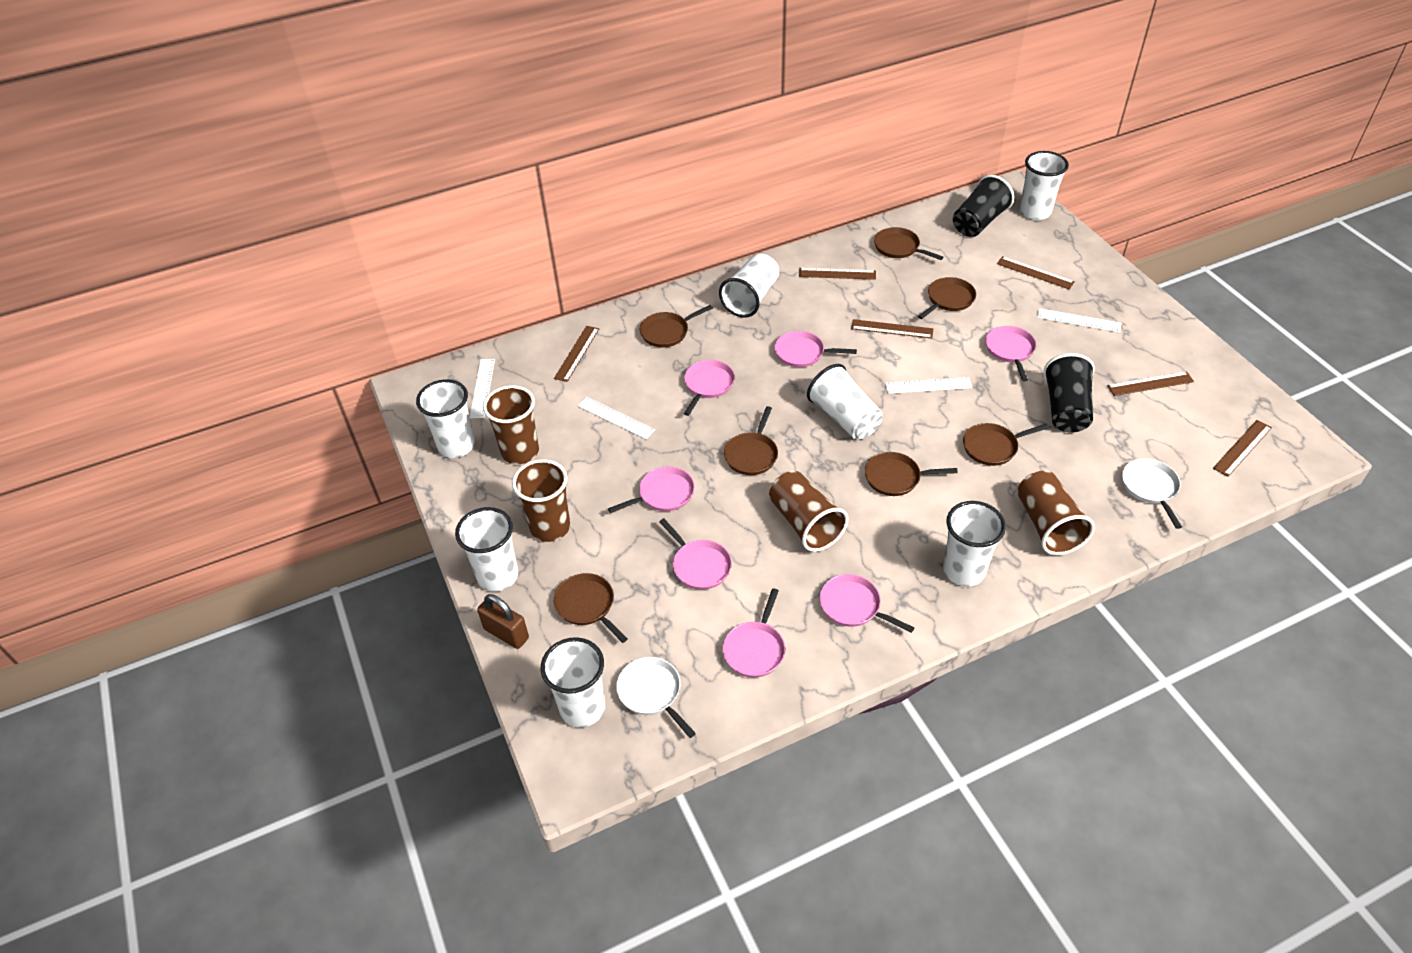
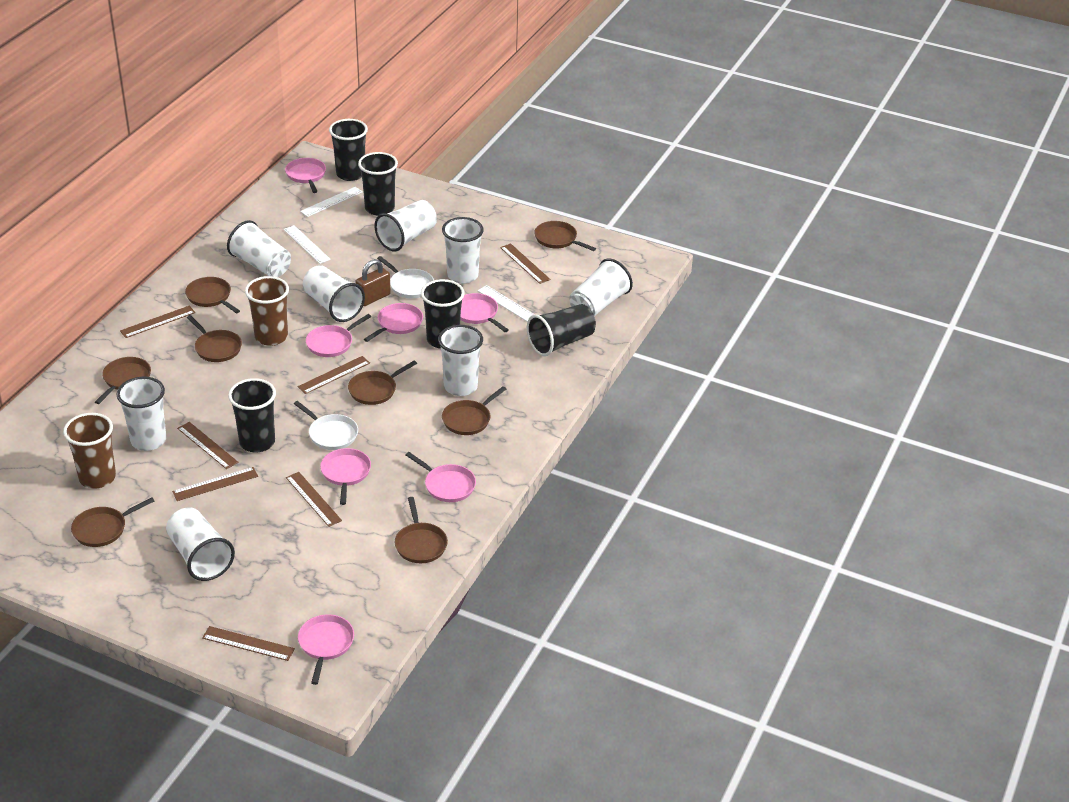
black cup: [953,175,1014,237] [1044,353,1095,433] = 2 -> [228,378,276,453] [329,119,368,181] [358,152,398,216] [421,279,465,349] [527,304,596,356] = 5
brown cup: [483,385,539,464] [512,459,570,542] [769,471,848,552] [1017,470,1095,555] = 4 -> [63,413,116,489] [245,276,289,346] = 2
brown pan: [554,573,628,643] [640,305,713,347] [724,406,778,475] [865,452,958,496] [874,227,943,260] [918,277,976,319] [963,423,1049,466] = 7 -> [71,497,154,547] [95,357,151,404] [185,277,240,313] [187,315,242,362] [348,361,417,405] [395,497,448,563] [442,386,506,435] [534,221,596,251] = 8
brown ruler: [554,326,599,382] [799,268,876,280] [851,319,933,339] [997,256,1075,290] [1107,371,1194,396] [1213,420,1272,477] = 6 -> [120,306,195,338] [172,467,258,501] [177,422,238,469] [202,626,295,661] [286,472,342,527] [298,356,370,394] [500,243,550,284] = 7
white cup: [416,379,475,458] [455,507,519,592] [540,637,605,728] [719,253,780,318] [807,364,883,439] [943,501,1006,586] [1020,151,1069,220] = 7 -> [117,376,166,451] [166,507,235,581] [227,220,291,277] [303,265,365,322] [375,200,437,251] [438,325,483,396] [442,217,484,284] [569,258,633,316] = 8
white ruler: [470,359,495,418] [578,397,655,439] [885,377,972,394] [1037,308,1121,333] = 4 -> [283,225,331,264] [300,187,363,217] [477,285,535,322] = 3

